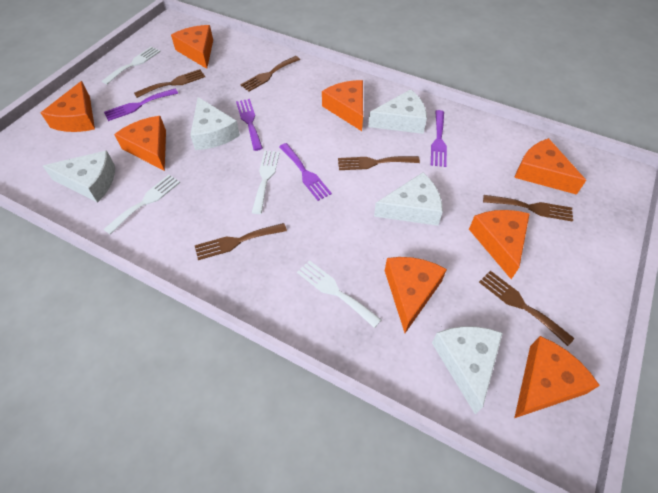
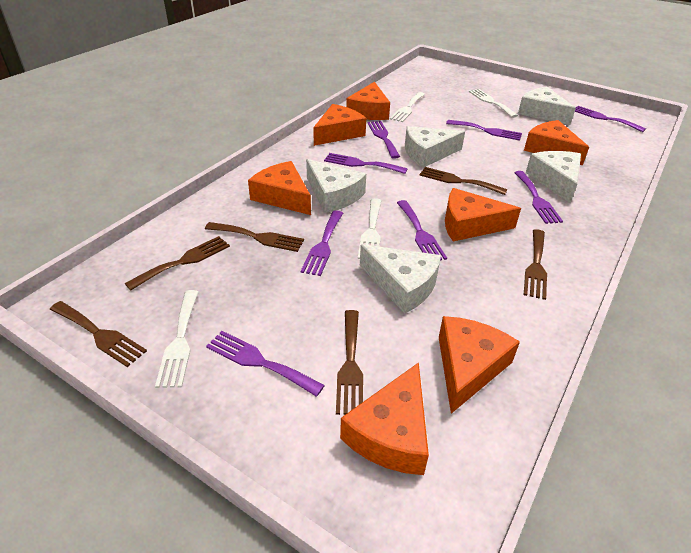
orange cheese: [41,81,95,132] [114,116,166,171] [171,25,213,69] [322,80,363,131] [385,257,447,333] [469,210,530,279] [514,138,586,195] [514,336,600,418] = 8 -> [248,161,311,215] [313,104,366,146] [340,362,429,475] [346,82,390,120] [439,316,520,414] [445,188,521,242] [524,120,589,165] = 7
purple fork: [104,89,178,121] [236,99,263,151] [279,143,332,201] [431,110,447,167] = 4 -> [206,331,325,397] [301,210,343,276] [324,153,408,174] [368,121,400,159] [397,200,447,260] [446,120,522,141] [514,171,563,224] [575,106,646,132] = 8

